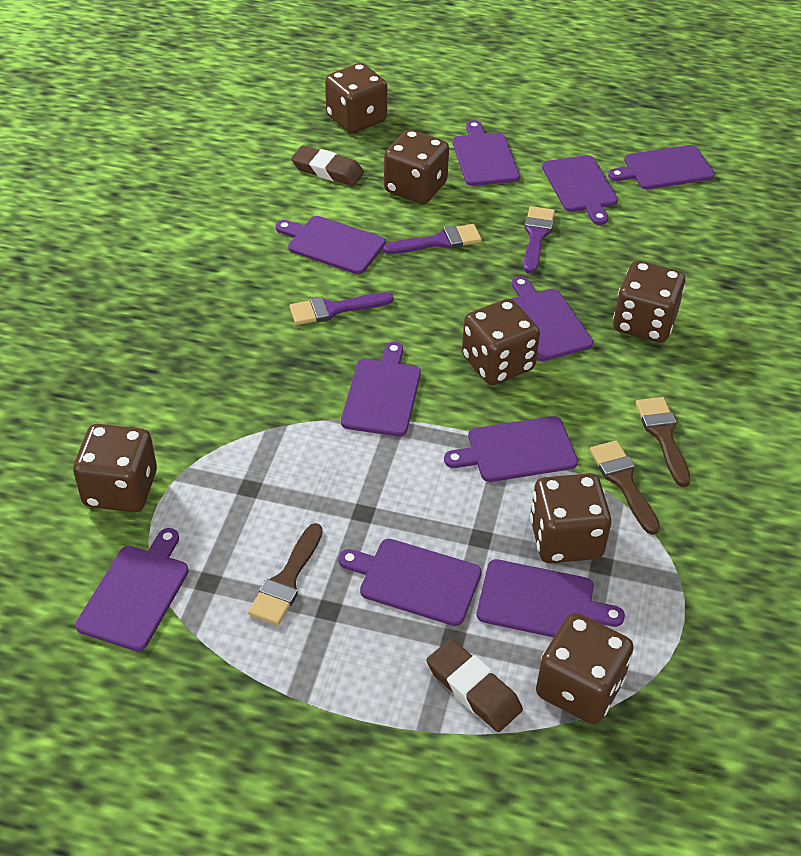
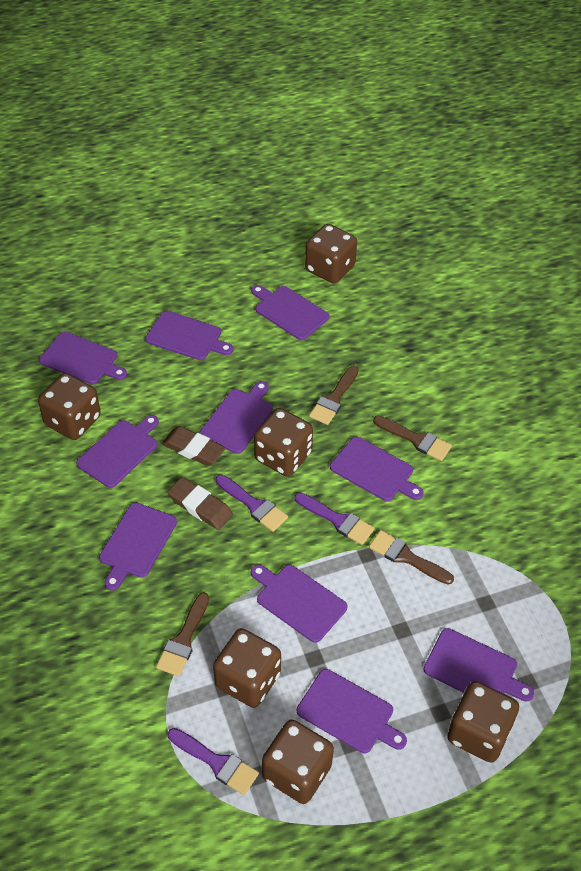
brown brush: [248,523,323,625] [590,440,660,535] [636,397,691,487] = 3 -> [156,592,209,676] [309,366,359,425] [369,530,454,585] [373,416,452,461] = 4
brown dice: [73,424,157,512] [325,63,387,134] [384,129,449,204] [462,299,540,385] [530,473,611,563] [536,613,633,724] [613,261,686,343] = 7 -> [38,373,101,440] [213,628,281,708] [254,408,313,477] [262,719,334,804] [305,224,357,284] [447,681,519,763] = 6

